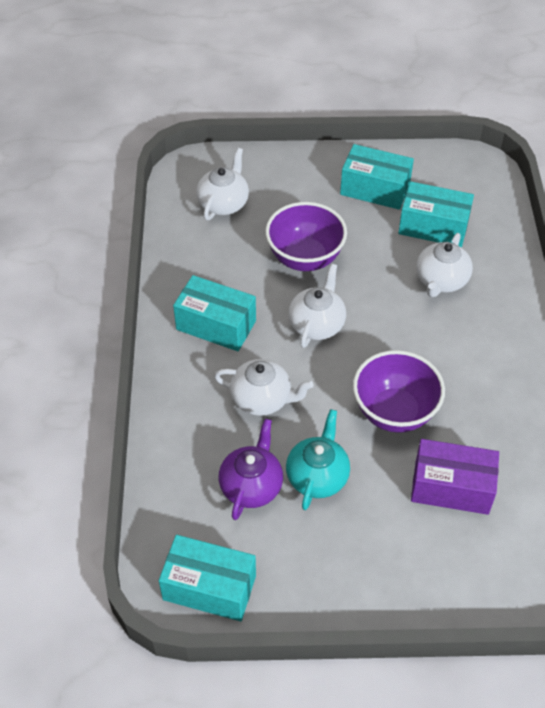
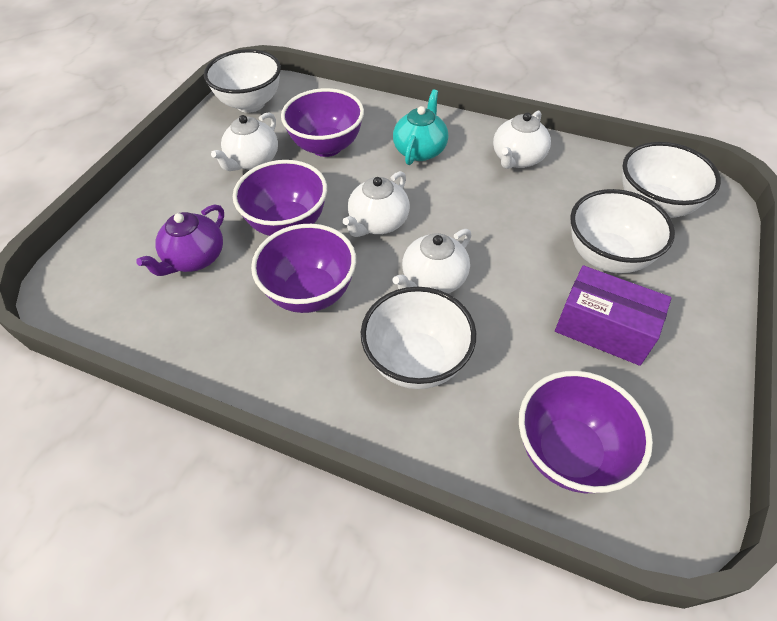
purple bowl: [265,202,347,271] [353,350,445,433] = 2 -> [233,160,327,236] [251,224,356,313] [281,88,364,157] [519,371,653,493] = 4
turquoise box: [159,535,256,621] [173,275,256,351] [340,144,414,210] [398,182,474,247] = 4 -> none = 0
white bowl: none = 0 -> [204,49,281,113] [361,287,476,389] [570,189,675,273] [622,142,721,218] = 4

